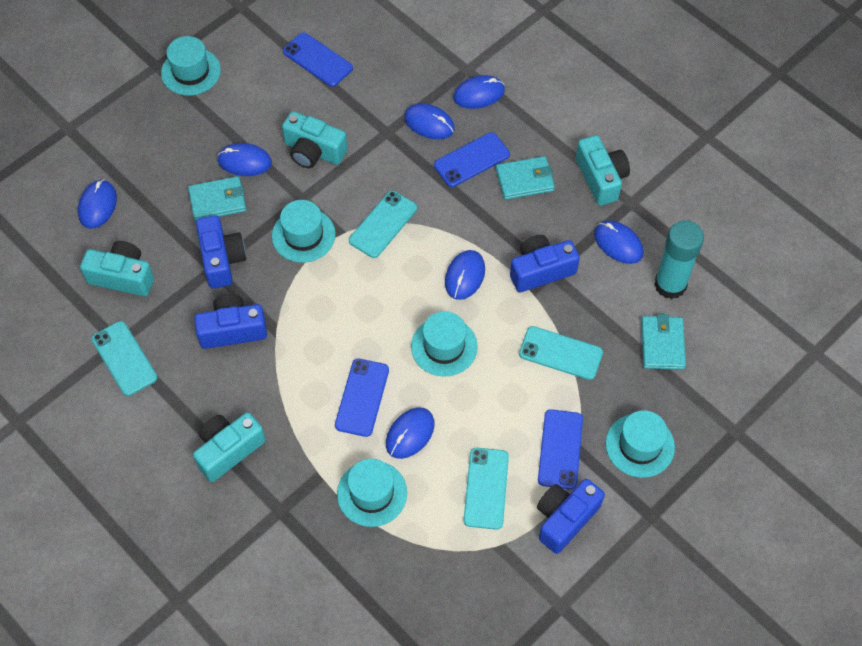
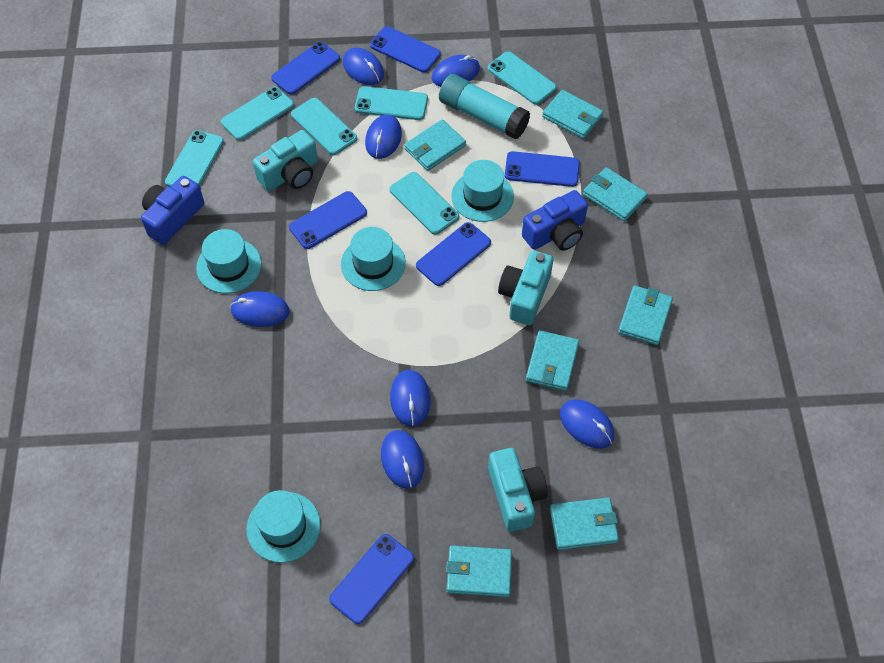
blue camera: [194,294,267,349] [196,215,246,289] [510,235,580,293] [537,479,605,554] = 4 -> [141,176,204,245] [522,190,588,251] = 2
blue phone: [283,32,353,87] [335,358,389,437] [434,132,510,187] [538,409,583,490] = 4 -> [271,42,340,95] [289,191,367,249] [329,534,414,624] [370,26,441,72] [416,222,491,286] [505,151,580,187] = 6
turquoise camera: [80,241,154,296] [193,412,266,482] [282,111,348,168] [576,135,630,206] = 4 -> [253,130,318,191] [488,448,548,532] [498,250,553,325] = 3
turquoise hat: [161,36,221,96] [272,200,336,263] [337,459,407,527] [411,311,478,377] [606,410,675,478] = 5 -> [196,229,262,293] [247,490,321,563] [341,227,406,291] [451,160,514,222] = 4
turquoise phone: [91,321,158,396] [349,191,417,258] [463,448,509,530] [519,326,603,380] = 4 -> [165,130,224,187] [221,87,294,140] [291,98,357,155] [355,86,428,120] [389,172,459,235] [488,51,557,105] = 6
turquoise wallet: [188,176,246,221] [496,156,555,200] [641,314,686,370] = 3 -> [404,119,466,171] [446,546,512,597] [526,330,579,391] [542,90,603,139] [550,498,619,550] [583,167,648,221] [618,285,673,345] = 7

